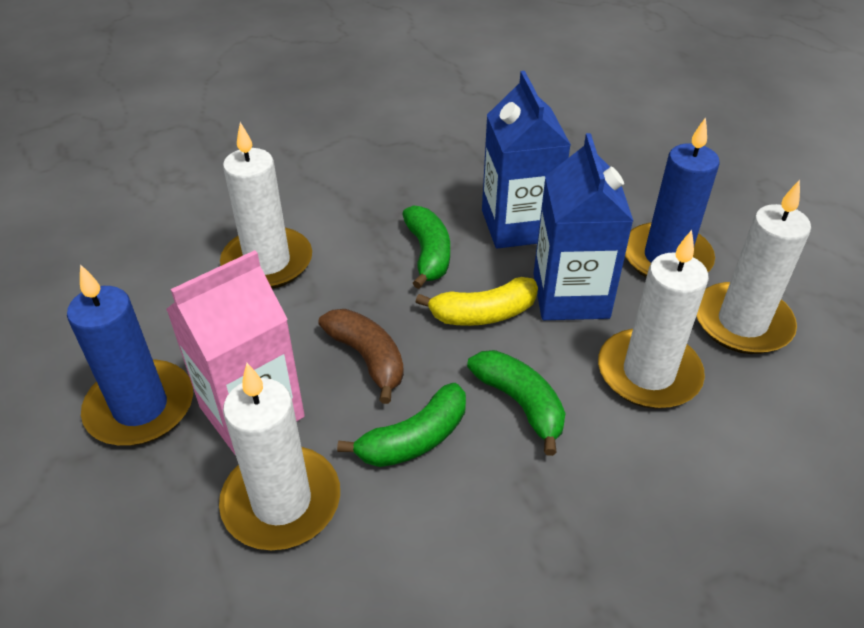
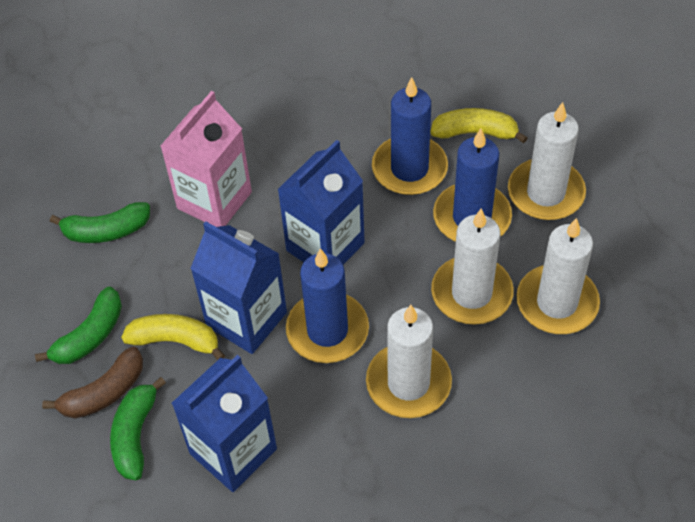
blue candle: [67,264,193,446] [625,117,720,277] = 2 -> [286,248,369,363] [372,77,448,195] [433,128,512,242] = 3
blue carton: [482,71,571,249] [533,133,633,320] = 2 -> [172,355,277,492] [190,221,287,354] [277,140,365,265] = 3
yellow banana: [416,277,538,326] = 1 -> [121,314,225,360] [430,108,527,144] = 2

